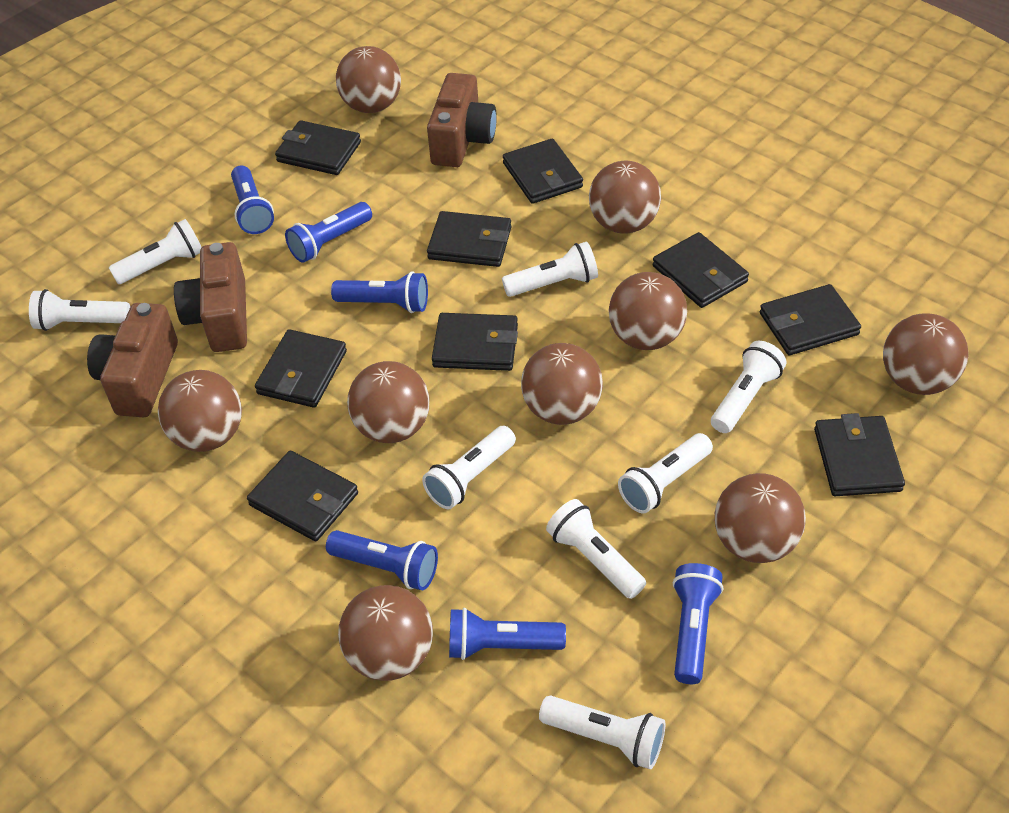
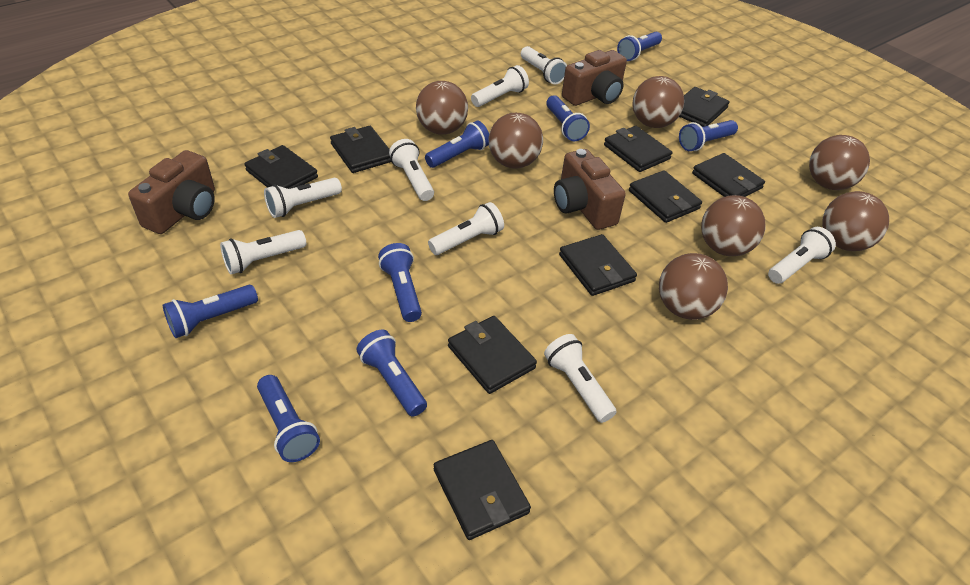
blue flashlight: [231,165,274,234] [285,202,372,263] [326,530,438,590] [331,271,428,313] [449,608,566,660] [672,563,723,684] = 6 -> [163,285,258,338] [257,375,320,462] [357,330,427,417] [378,243,422,322] [425,121,489,168] [546,95,590,141] [617,32,662,61] [679,120,738,151] = 8
brown ball: [158,370,242,452] [336,46,401,113] [338,585,433,681] [347,361,430,443] [521,343,603,425] [589,161,661,234] [609,272,687,350] [715,473,806,563] [883,313,968,395] = 9 -> [416,81,468,135] [489,113,543,169] [633,76,684,128] [659,253,728,320] [701,195,765,256] [809,135,870,190] [822,191,889,251] = 7

